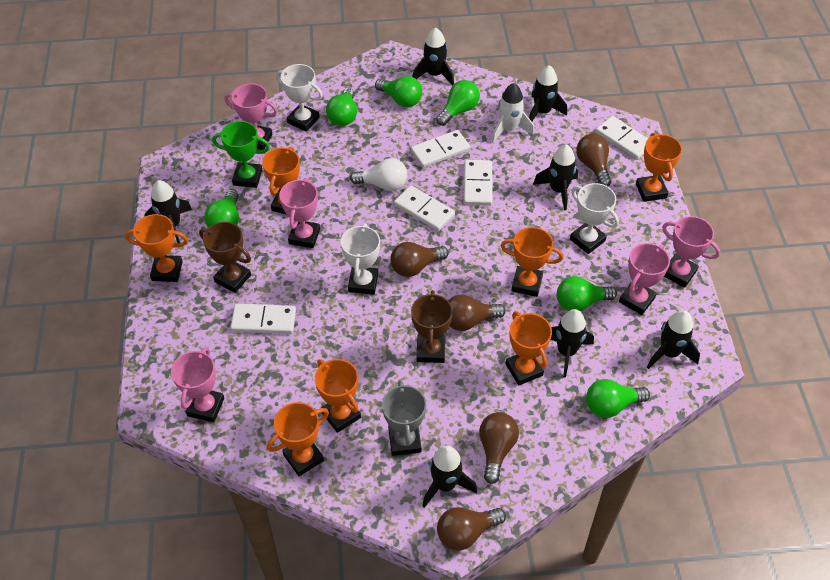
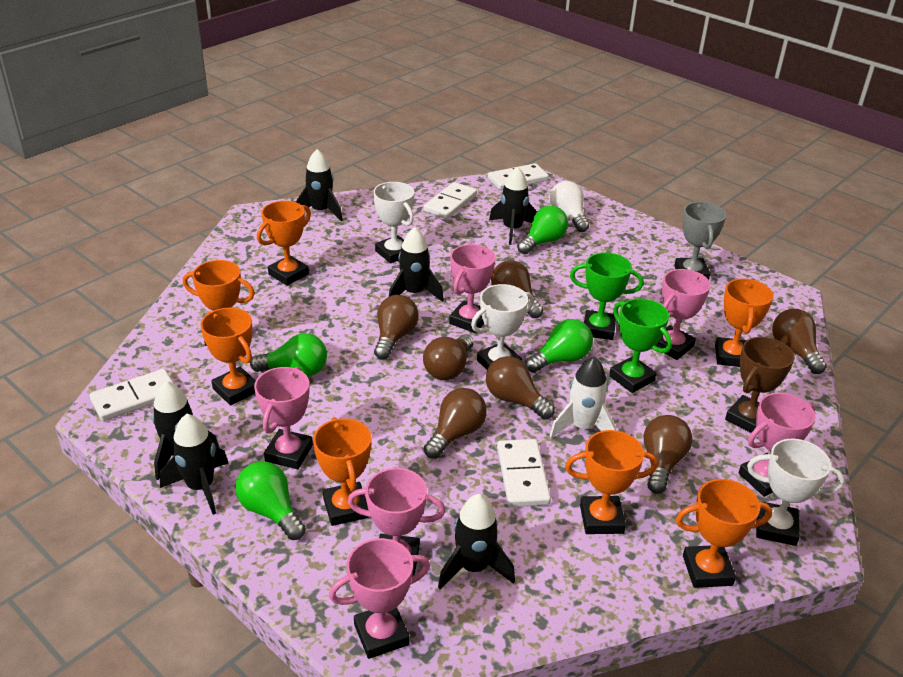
black rocket: [144,180,192,243] [413,28,454,85] [422,446,477,508] [529,65,567,121] [533,144,578,210] [551,309,594,378] [647,310,700,369] = 7 -> [152,381,220,480] [160,414,228,515] [296,149,343,221] [389,227,444,302] [438,494,515,589] [489,167,537,245] = 6
brown light bulb: [390,242,449,277] [437,507,506,551] [448,294,506,331] [479,412,519,484] [576,134,611,186] = 5 -> [374,295,419,359] [423,334,474,380] [424,388,487,459] [486,356,555,420] [491,260,544,318] [644,415,692,494] [772,309,827,374] = 7
brown trophy: [199,222,251,293] [411,290,453,363] = 2 -> [725,337,795,433] = 1
green light bulb: [204,190,239,228] [326,88,357,126] [375,76,422,107] [436,80,480,126] [557,276,617,311] [586,379,650,418] = 6 -> [236,461,306,540] [250,333,327,377] [517,206,568,254] [525,319,593,373] = 4
green trophy: [212,121,270,188] = 1 -> [570,252,644,340] [609,298,672,393] = 2
pink trophy: [171,347,224,422] [225,83,278,150] [279,178,320,248] [619,243,670,315] [662,216,720,288] = 5 -> [254,367,313,469] [329,538,430,659] [348,468,445,576] [449,244,496,333] [656,269,710,360] [738,393,815,497] = 6
white domino: [230,303,296,334] [394,185,455,231] [411,130,470,168] [464,160,493,206] [595,116,648,160] = 5 -> [89,369,173,421] [424,182,477,219] [488,163,549,190] [497,439,551,507] = 4

